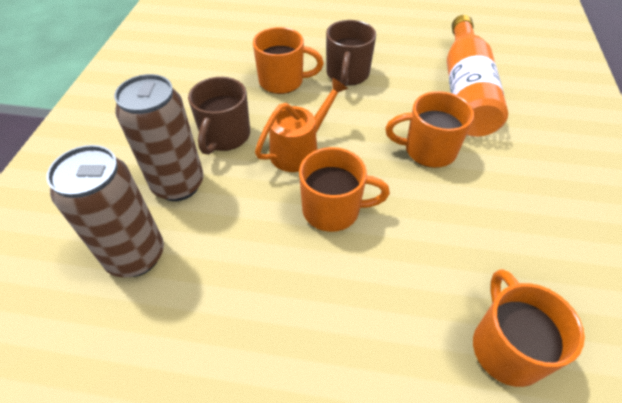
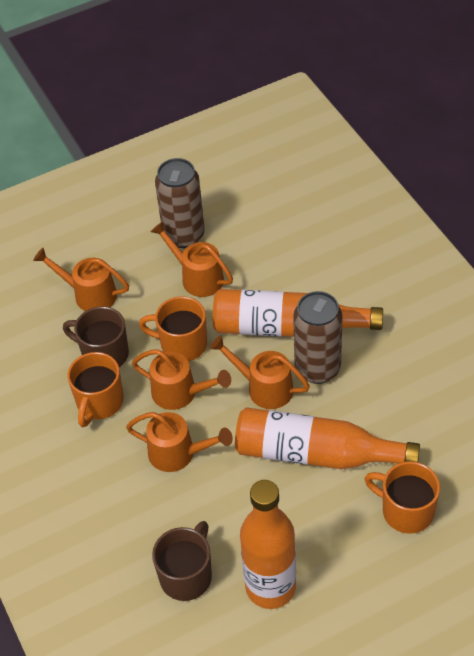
orange bottle: [447,15,508,137] = 1 -> [213,289,383,337] [235,407,420,469] [240,480,296,609] = 3
orange mug: [253,27,324,94] [299,147,390,232] [385,91,474,168] [473,269,585,387] = 4 -> [67,352,123,427] [139,296,207,361] [364,461,440,534] = 3
orange watering can: [255,78,348,172] = 1 -> [33,248,129,311] [126,412,233,472] [132,349,231,410] [151,221,233,297] [210,335,310,409] = 5

